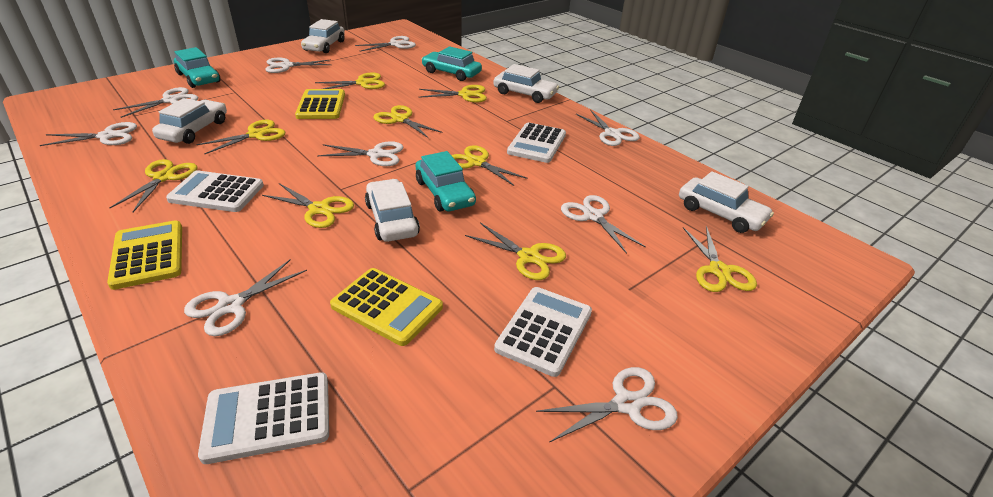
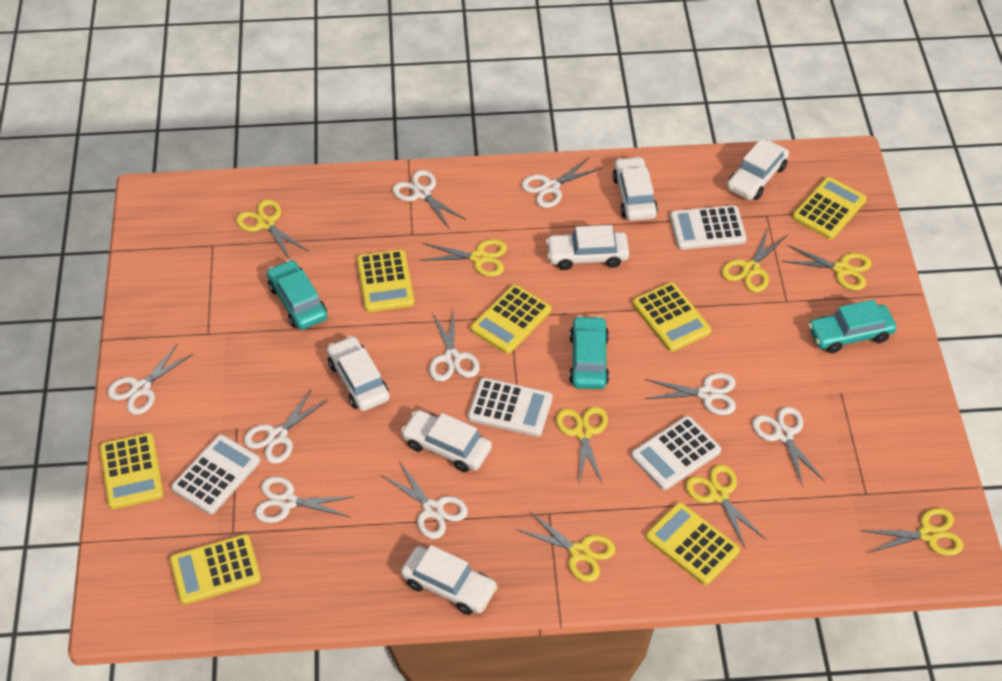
white car: [152,98,227,144] [301,19,345,53] [365,179,420,242] [493,64,559,103] [679,171,774,233] = 5 -> [327,336,390,411] [401,410,492,472] [401,545,498,615] [546,225,629,270] [612,157,658,221] [727,138,789,200] = 6
yellow calculator: [107,220,182,290] [295,89,345,119] [330,268,443,346] = 3 -> [100,433,163,509] [170,534,261,605] [357,250,414,312] [471,285,551,354] [633,282,711,352] [646,502,740,585] [792,177,867,239] = 7
yellow scissors: [110,159,197,212] [196,120,285,154] [262,183,354,228] [315,73,385,89] [373,105,443,138] [418,85,487,102] [451,145,528,186] [465,223,566,280] [683,226,757,292] = 9 -> [236,199,308,259] [420,239,507,277] [516,511,615,582] [556,407,608,485] [685,465,766,547] [722,229,787,292] [782,245,872,290] [863,508,964,556] = 8

